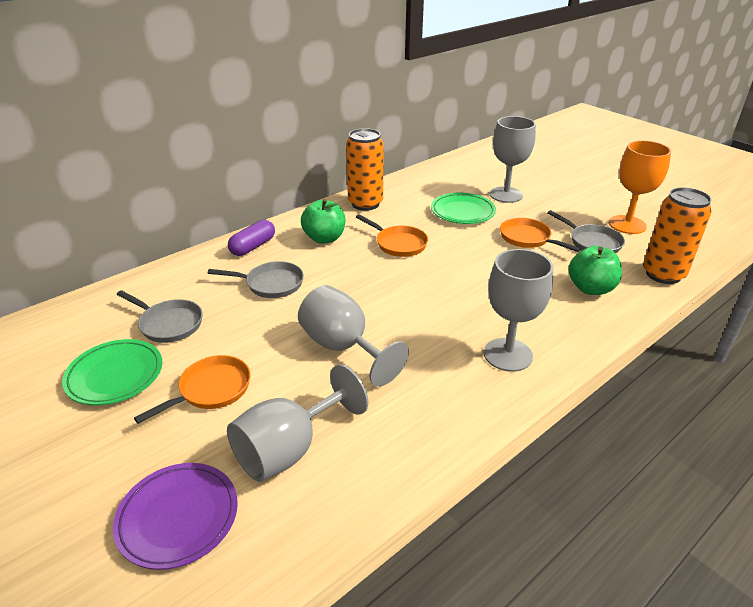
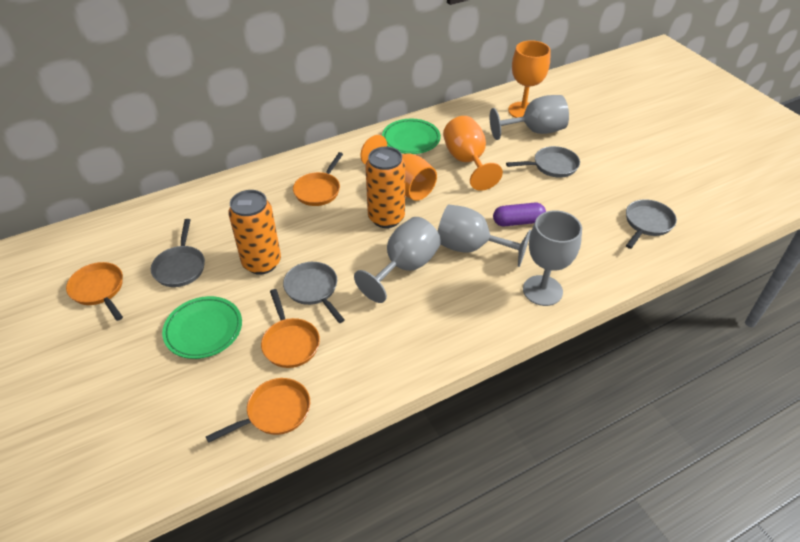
green apple: [301,199,345,244] [568,246,622,295] = 2 -> none = 0
grey pan: [117,290,203,343] [208,261,304,298] [547,210,625,253] = 3 -> [151,219,205,287] [283,262,345,323] [506,146,580,178] [626,199,677,249] = 4
orange goblet: [609,140,671,234] = 1 -> [360,135,437,201] [443,116,503,191] [508,40,551,118] = 3
orange pan: [134,355,251,424] [356,214,428,257] [500,218,581,252] = 3 -> [66,262,123,321] [206,378,310,443] [261,289,320,368] [293,152,343,206] = 4
purple plate: [113,463,238,570] = 1 -> none = 0

